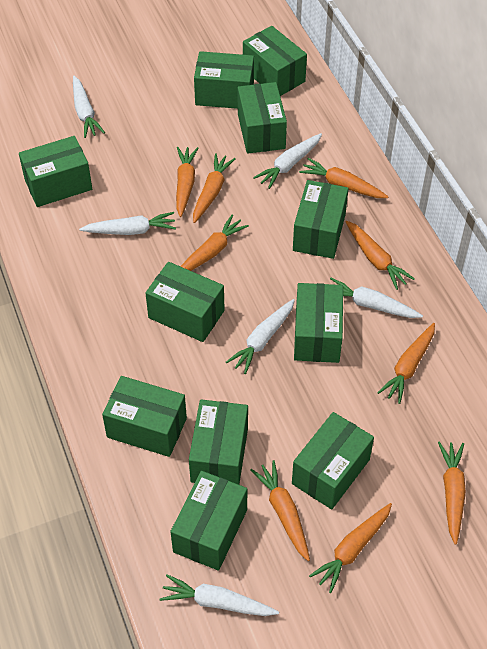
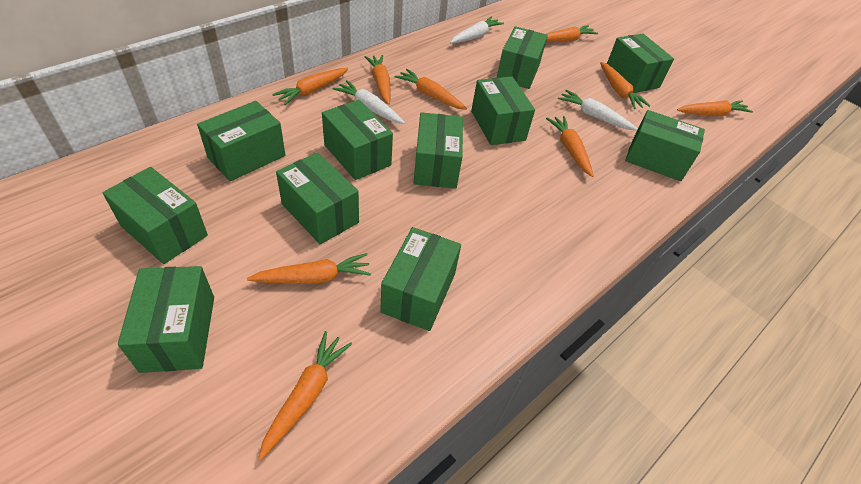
white carrot: [73,76,105,138] [79,212,176,235] [160,574,279,616] [226,299,295,374] [253,133,322,189] [330,278,423,318] = 6 -> [332,80,405,124] [450,16,504,43] [558,90,638,130] = 3

